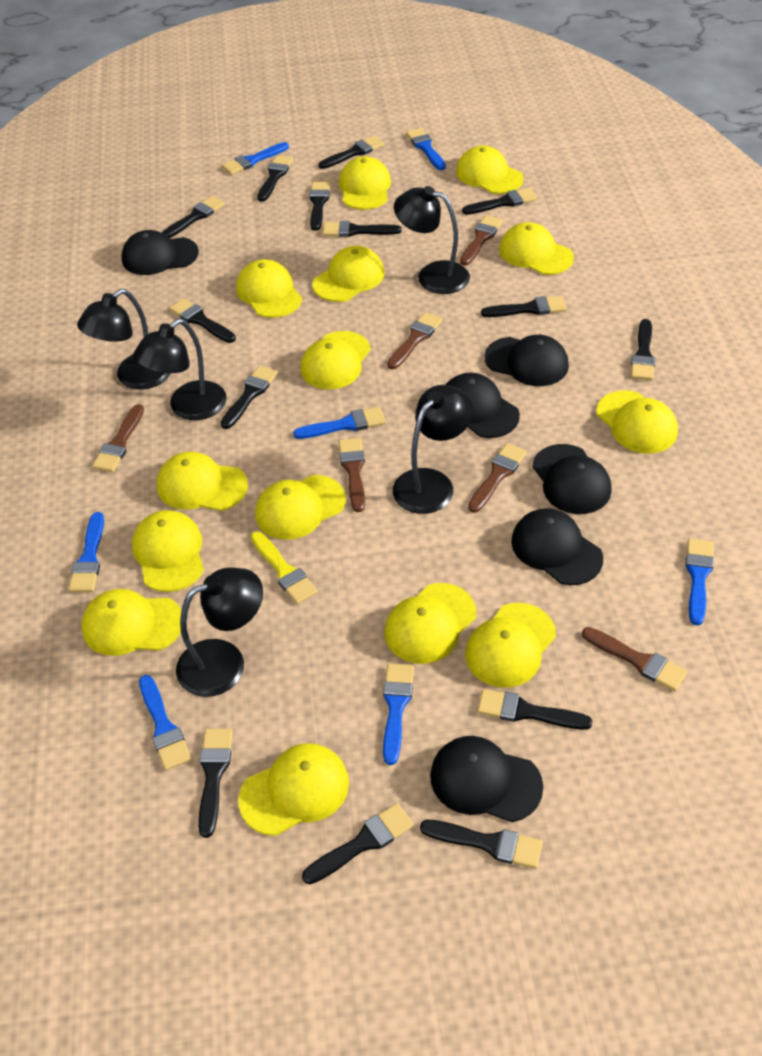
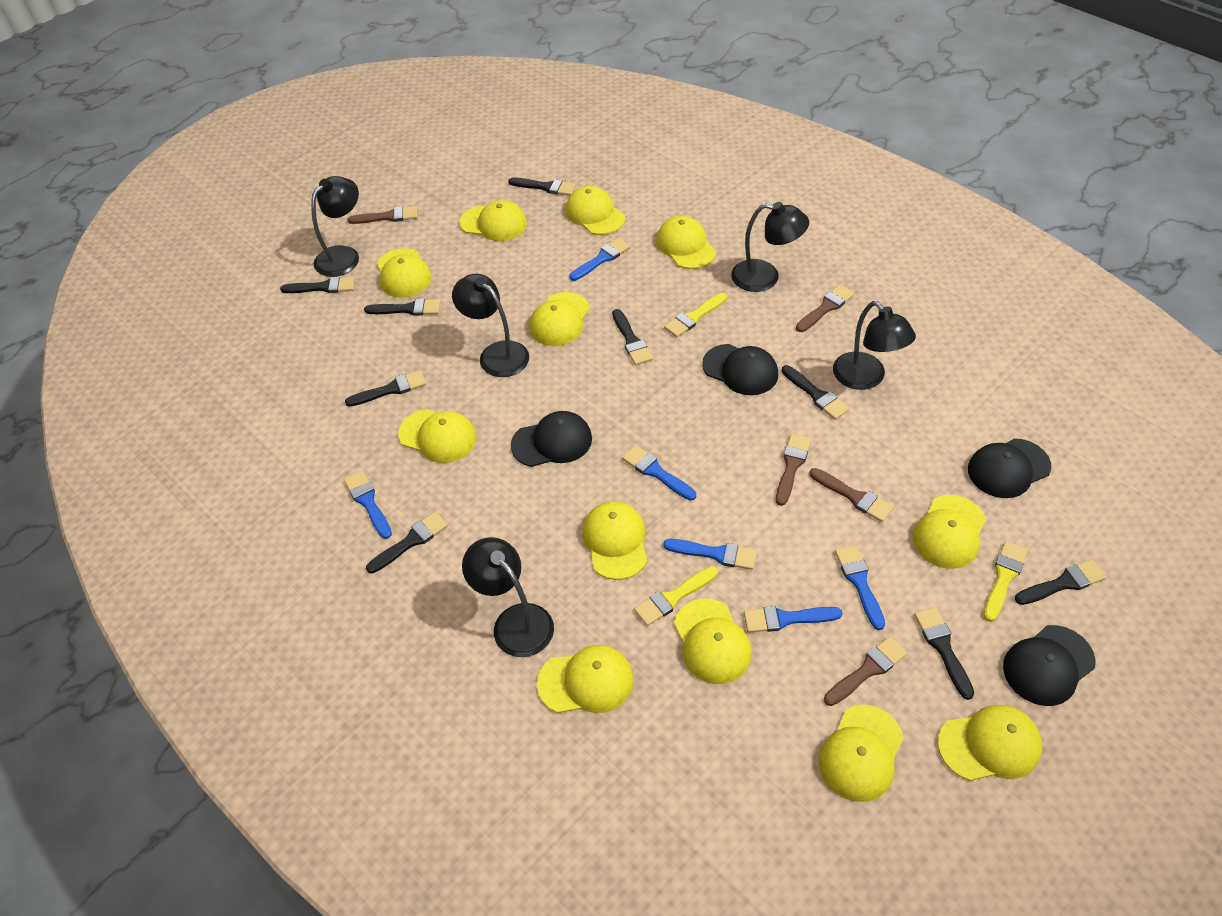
black brush: [162,196,225,238] [169,298,236,343] [198,729,233,838] [221,365,278,429] [257,155,293,202] [302,803,414,884] [309,182,330,231] [318,136,384,169] [323,221,402,237] [420,820,543,869] [462,188,537,215] [477,689,593,730] [481,296,567,317] [631,319,655,380] = 14 -> [280,276,355,293] [345,370,426,407] [364,299,441,316] [366,511,448,574] [508,177,576,196] [612,309,653,365] [782,365,849,420] [914,607,974,700] [1015,559,1106,605] = 9
black cap: [121,230,199,275] [430,736,543,822] [446,373,520,438] [484,335,569,386] [511,508,603,585] [532,444,612,514] = 6 -> [511,411,592,467] [702,344,778,395] [968,438,1051,498] [1003,625,1096,706] = 4
blue brush: [69,512,104,592] [139,675,191,770] [222,142,289,175] [293,407,386,439] [383,663,414,765] [406,128,446,170] [685,538,714,626] = 7 -> [344,471,392,539] [569,238,630,281] [622,445,696,501] [663,539,757,570] [744,606,843,633] [835,545,885,630] = 6
brown brush: [92,404,144,472] [338,438,365,512] [387,312,443,369] [460,215,503,266] [468,443,527,513] [582,627,688,691] = 6 -> [347,206,418,224] [776,434,811,506] [796,285,854,332] [809,468,894,522] [824,636,907,706] = 5
yellow brush: [251,531,318,604] = 1 -> [634,566,718,626] [664,293,727,337] [984,541,1028,622] = 3
yellow cap: [82,589,181,656] [132,510,204,592] [157,451,248,511] [236,259,302,318] [238,743,349,836] [255,475,346,540] [300,331,371,389] [312,246,385,302] [339,156,391,210] [384,583,476,664] [456,145,523,194] [465,603,556,688] [499,222,574,275] [596,390,678,454] = 14 -> [377,248,432,298] [398,409,477,463] [460,200,527,241] [529,292,590,346] [537,645,634,713] [565,186,625,235] [582,501,648,580] [656,216,716,269] [674,598,752,684] [819,705,904,802] [912,495,986,569] [938,705,1042,781] = 12

